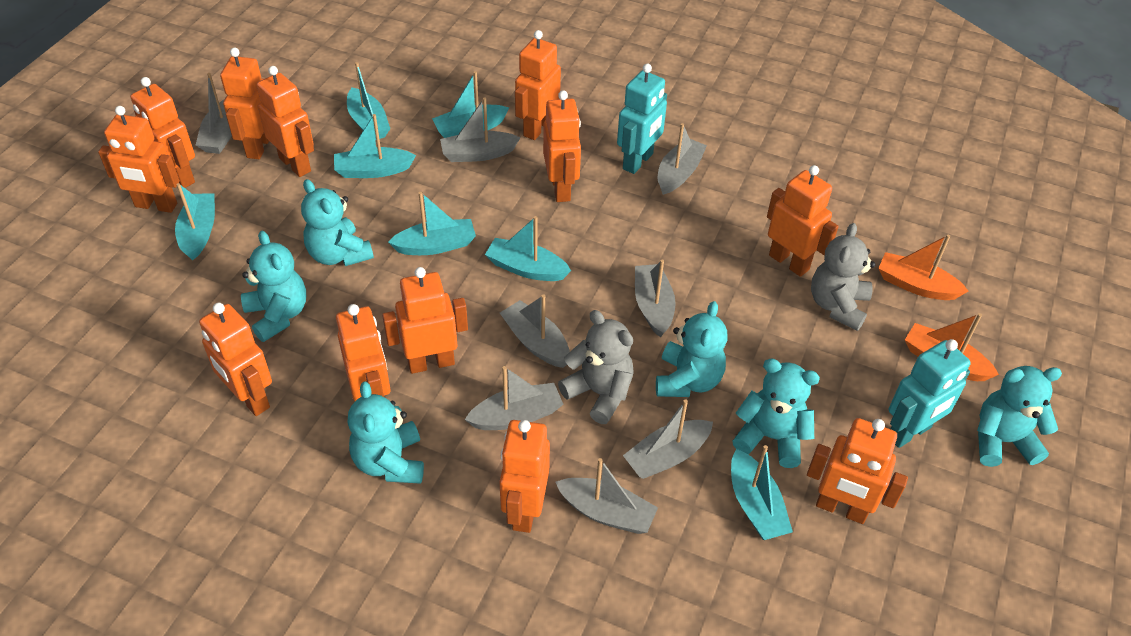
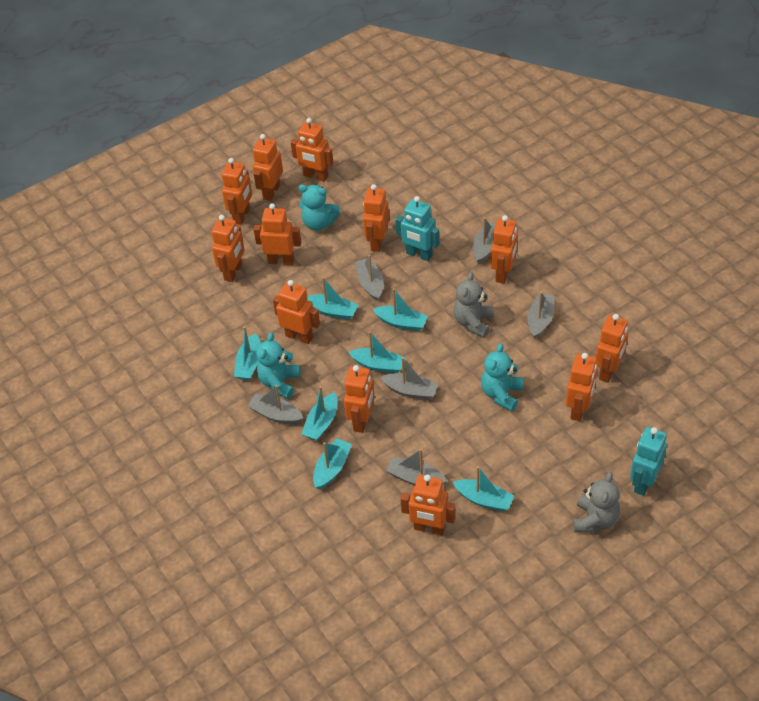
grey boat: [196,73,232,154] [440,97,521,162] [465,366,563,430] [500,294,570,368] [555,458,658,534] [623,400,713,479] [635,259,676,337] [658,123,707,195] = 8 -> [248,385,303,424] [355,255,383,301] [380,357,438,400] [386,449,447,485] [473,218,496,264] [528,291,555,339] = 6
orange boat: [878,235,968,300] [905,313,999,381] = 2 -> none = 0
turquoise teddy bear: [241,231,306,342] [301,179,374,266] [348,381,424,484] [656,301,727,397] [732,358,820,468] [977,366,1062,467] = 6 -> [256,333,300,399] [299,184,340,231] [481,343,523,411] = 3

